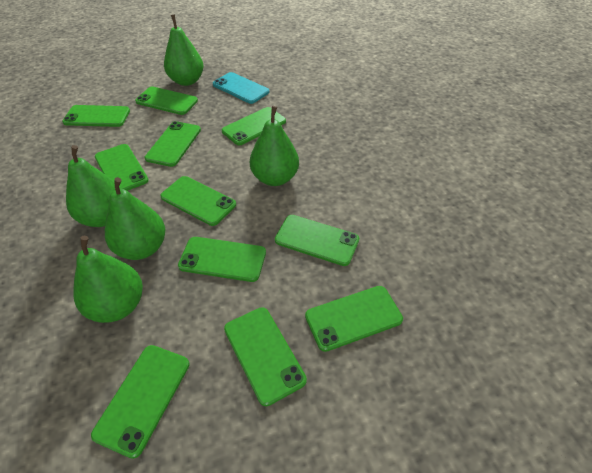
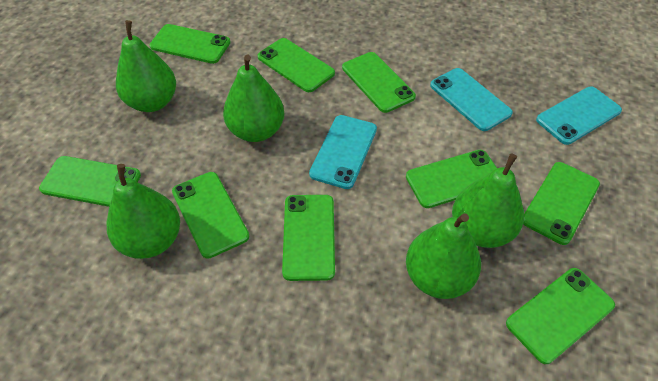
green phone: [62,105,130,127] [91,345,190,459] [95,144,149,191] [135,87,198,115] [145,121,201,167] [160,176,236,226] [178,237,266,282] [222,107,286,145] [224,307,307,406] [275,215,359,266] [305,286,403,352] = 11 -> [39,156,141,207] [149,24,231,64] [172,172,249,259] [258,38,335,92] [282,195,335,281] [342,52,416,113] [406,150,497,208] [506,268,615,364] [523,162,600,245] = 9
turquoise phone: [213,72,269,104] = 1 -> [309,115,377,189] [430,68,513,131] [536,87,622,145] = 3

